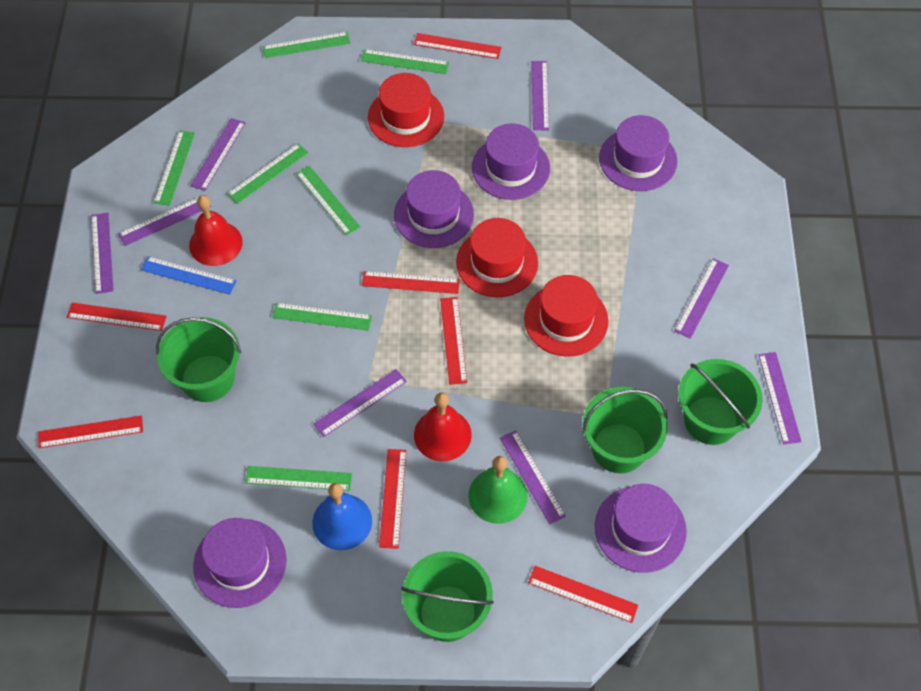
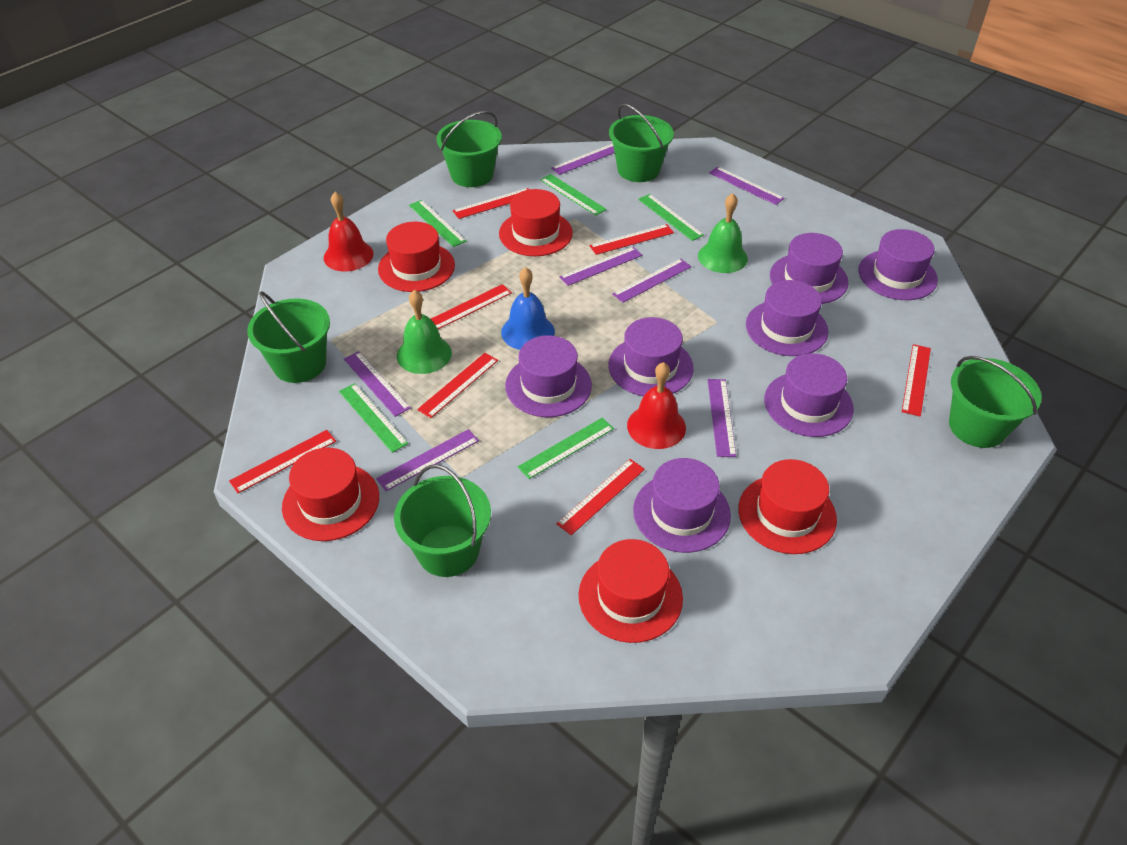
blue ruler: [141,256,237,295] = 1 -> none = 0
green bell: [468,456,528,524] = 1 -> [397,290,452,374] [698,193,748,273] = 2
green bucket: [156,317,241,402] [401,551,494,642] [582,387,668,473] [678,359,763,445] = 4 -> [247,291,330,383] [394,464,491,577] [436,111,502,187] [609,104,674,182] [949,356,1042,448] = 5
green ruler: [154,130,195,206] [227,143,309,204] [245,466,352,491] [263,32,350,58] [272,303,372,331] [296,166,360,236] [361,49,449,74] = 7 -> [339,383,408,453] [409,200,466,247] [518,418,614,479] [540,174,607,216] [638,194,704,241] = 5
purple hat: [193,518,287,608] [394,170,474,248] [472,123,550,200] [595,484,687,573] [599,115,678,191] = 5 -> [505,335,592,417] [608,317,693,396] [633,458,731,553] [746,280,828,356] [764,353,854,437] [770,233,849,304] [859,229,938,300] = 7
purple ruler: [91,213,114,294] [118,198,211,246] [191,118,246,191] [313,369,407,437] [500,430,566,524] [531,61,549,130] [675,258,729,339] [758,352,802,444] = 8 -> [344,351,411,417] [376,429,479,491] [551,144,615,175] [559,247,642,286] [612,259,691,303] [708,379,736,457] [709,167,784,205] = 7
red hat: [368,73,444,147] [456,218,538,297] [524,275,609,357] = 3 -> [282,448,379,541] [378,222,455,292] [499,189,573,256] [578,539,683,643] [738,459,837,554] = 5

